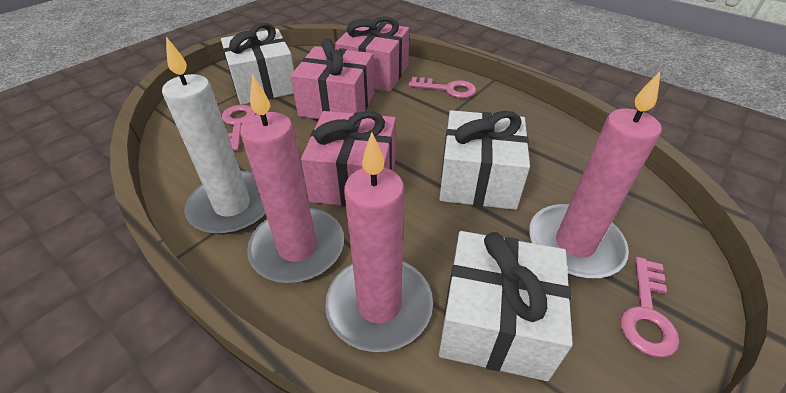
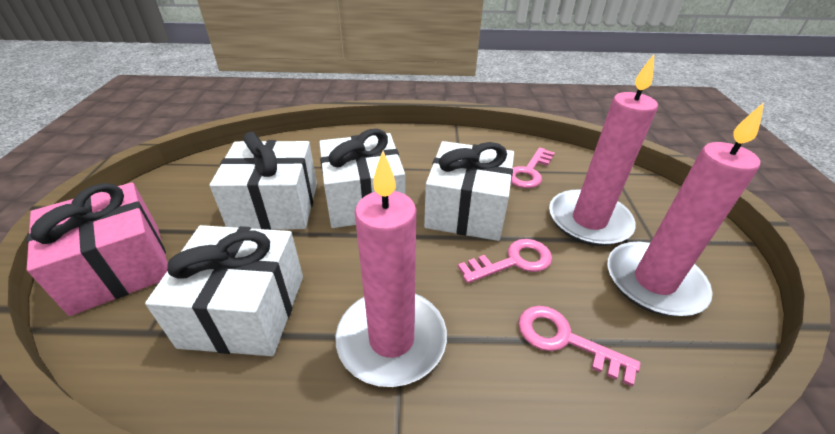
pink gift: [291,38,374,119] [301,111,396,207] [335,16,409,92] = 3 -> [26,182,168,316] = 1
white candle: [162,37,266,234] = 1 -> none = 0
white gift: [221,23,294,105] [439,110,530,210] [439,231,573,381] = 3 -> [145,225,303,356] [210,132,317,230] [319,129,405,228] [424,141,514,241] = 4

